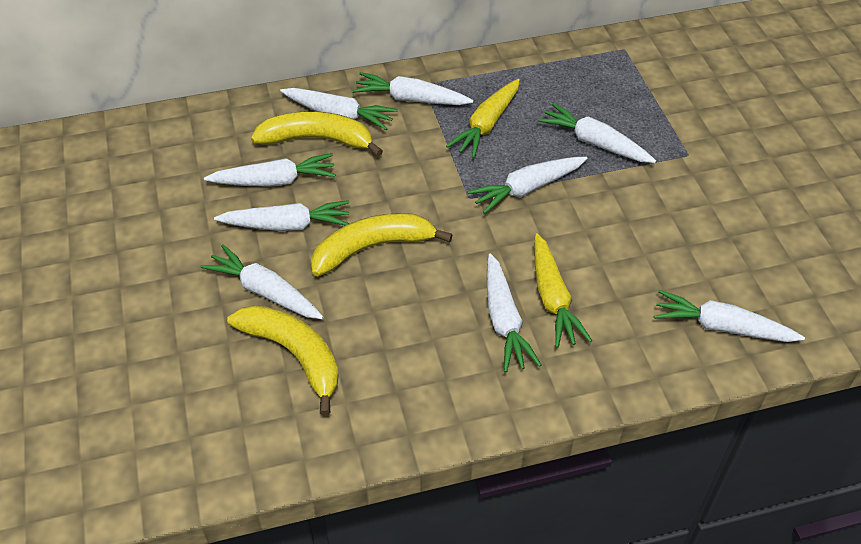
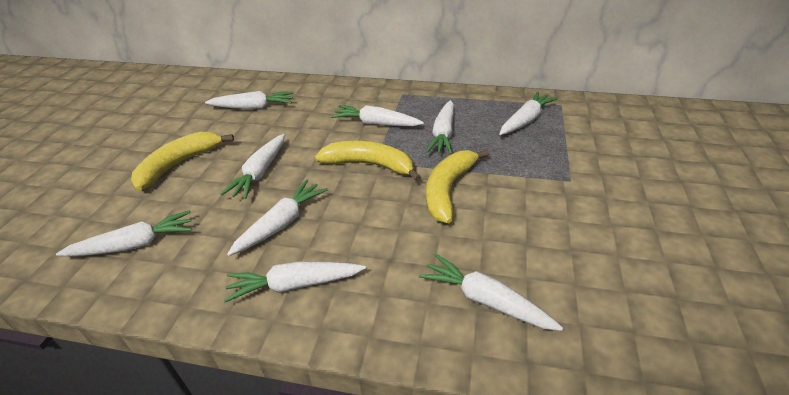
yellow carrot: [446,79,520,158] [534,233,592,348] = 2 -> none = 0

